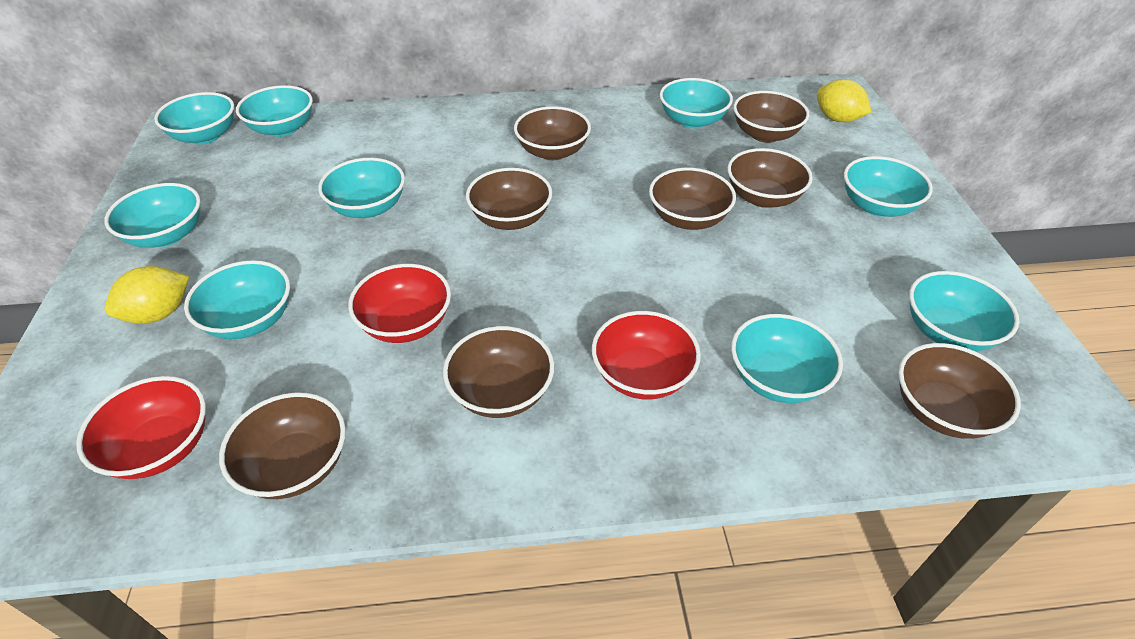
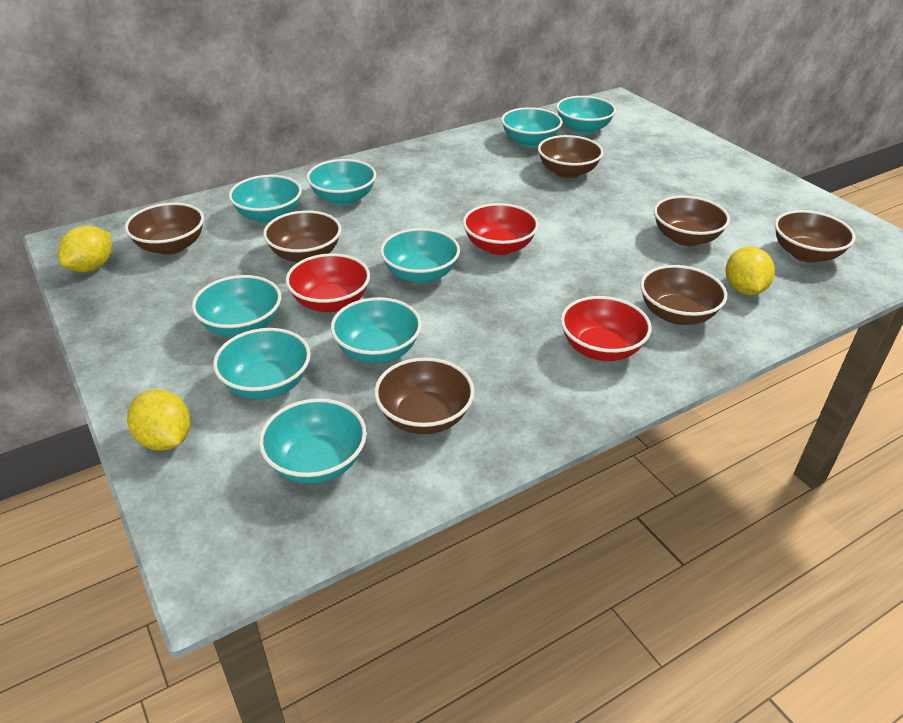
brown bowl: [219,392,346,499] [443,326,554,418] [466,168,552,230] [514,106,591,160] [649,168,736,230] [727,148,813,208] [733,91,810,143] [898,343,1021,438] = 8 -> [125,203,204,255] [263,210,341,263] [374,357,475,434] [538,135,603,178] [640,265,727,325] [654,196,730,246] [775,210,856,263] = 7
yellow lemon: [105,266,190,324] [817,79,871,122] = 2 -> [58,225,112,272] [127,389,191,451] [726,246,775,295] = 3

